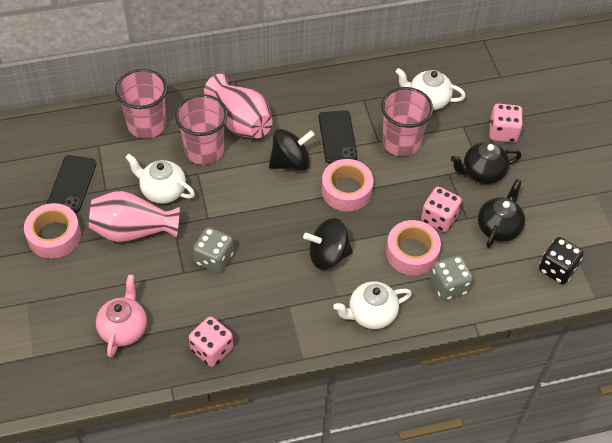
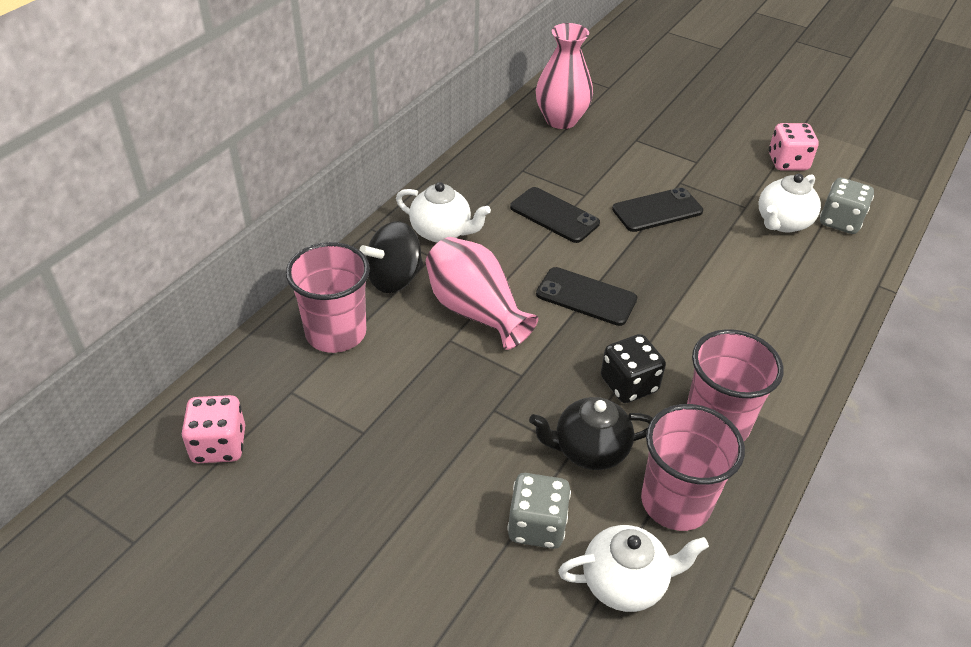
black phone: [47,155,96,213] [319,110,358,164] = 2 -> [510,187,600,243] [536,267,637,326] [612,187,703,232] = 3
black spinning top: [269,129,315,171] [303,218,353,270] = 2 -> [359,221,423,293] = 1
black teapot: [451,142,521,184] [478,179,525,248] = 2 -> [529,397,653,470] = 1
pink dice: [189,316,233,367] [421,187,462,232] [489,104,523,143] = 3 -> [181,395,245,463] [769,123,819,170] = 2
pink tape: [24,203,81,259] [321,159,373,211] [386,220,441,275] = 3 -> none = 0
pink teapot: [96,274,147,358] = 1 -> none = 0

